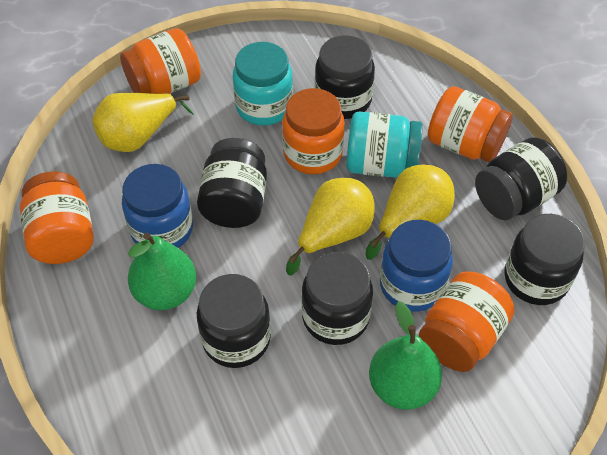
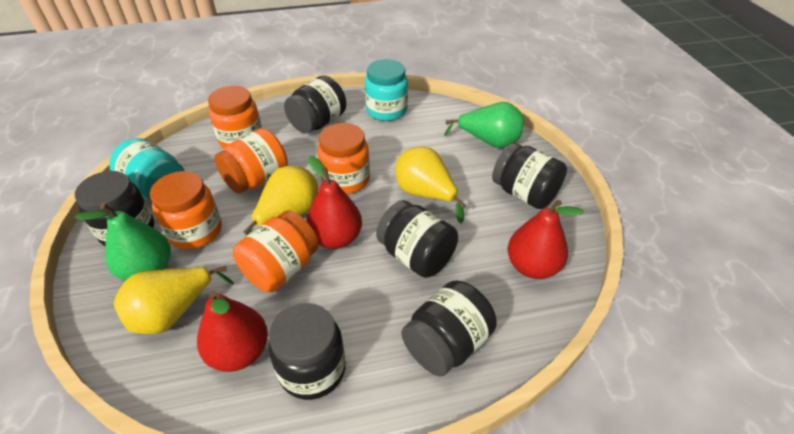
blue jar: [122,164,193,248] [380,220,453,312] = 2 -> none = 0
red pear: none = 0 -> [197,290,268,372] [306,156,362,249] [508,200,584,279] = 3

